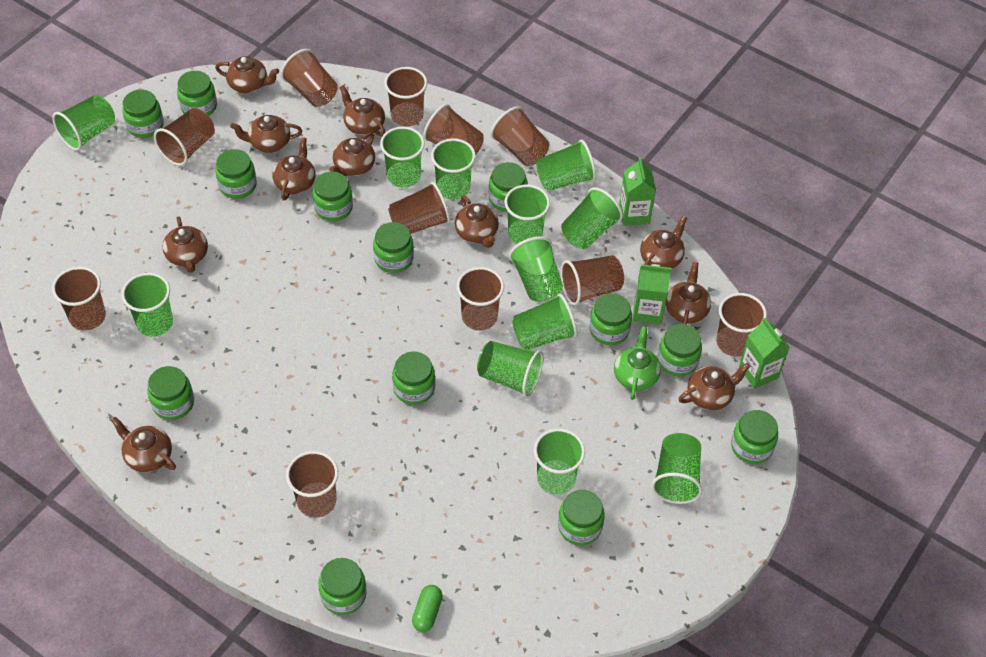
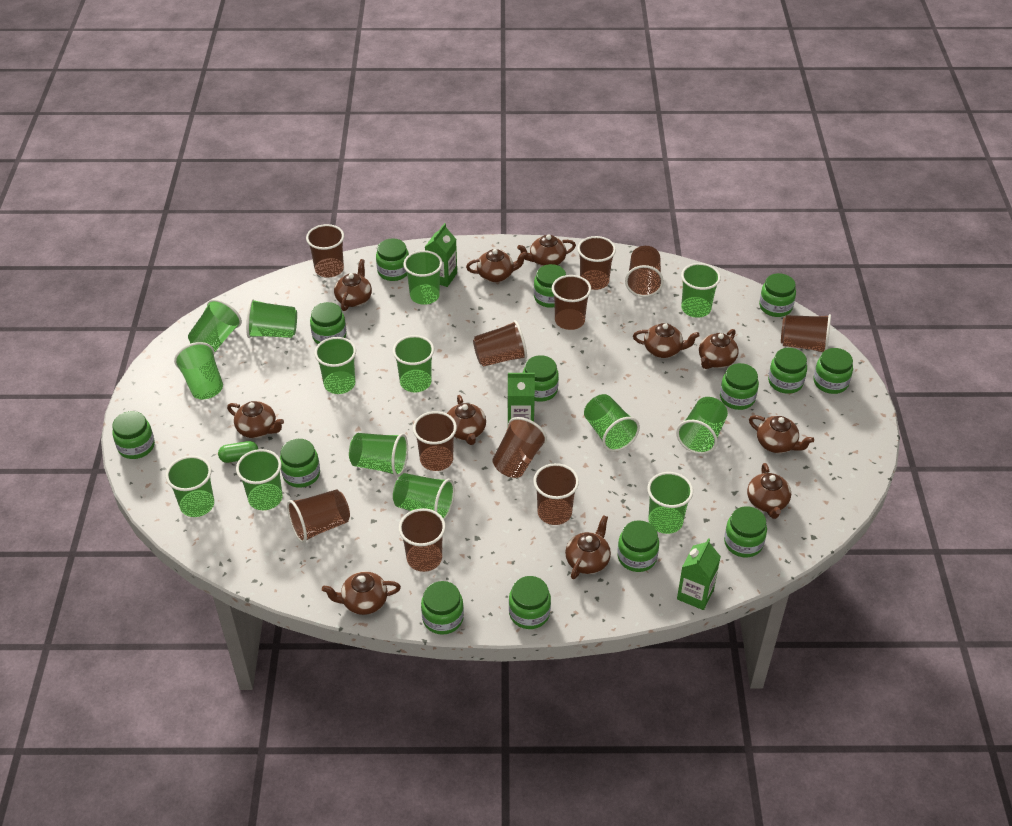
green cup: [52,95,115,151] [121,273,173,337] [380,127,425,188] [431,139,476,200] [477,341,543,397] [505,185,550,244] [509,237,563,301] [512,294,577,350] [534,428,585,495] [536,139,596,191] [561,187,623,249] [651,433,702,504] = 12 -> [166,456,214,517] [174,342,223,399] [188,299,242,353] [236,449,283,510] [246,299,297,338] [314,337,356,394] [349,433,408,477] [393,335,434,392] [393,473,455,520] [403,250,442,305] [584,394,640,452] [647,472,693,534] [676,397,728,454] [681,263,721,318] = 14
green jar: [122,89,164,138] [147,366,194,420] [177,71,217,116] [215,149,257,199] [313,171,353,221] [318,558,367,615] [373,222,414,273] [392,351,435,405] [488,162,528,212] [558,490,605,545] [589,293,632,345] [658,324,702,377] [731,410,778,464] = 13 -> [112,411,155,459] [280,439,320,488] [310,302,347,344] [376,238,409,281] [421,581,464,635] [509,576,551,629] [523,355,559,402] [534,264,566,308] [617,520,659,572] [720,363,759,410] [724,506,767,557] [759,273,796,317] [768,348,807,394] [814,348,853,394] = 14
green teapot: [614,326,661,400] = 1 -> none = 0

